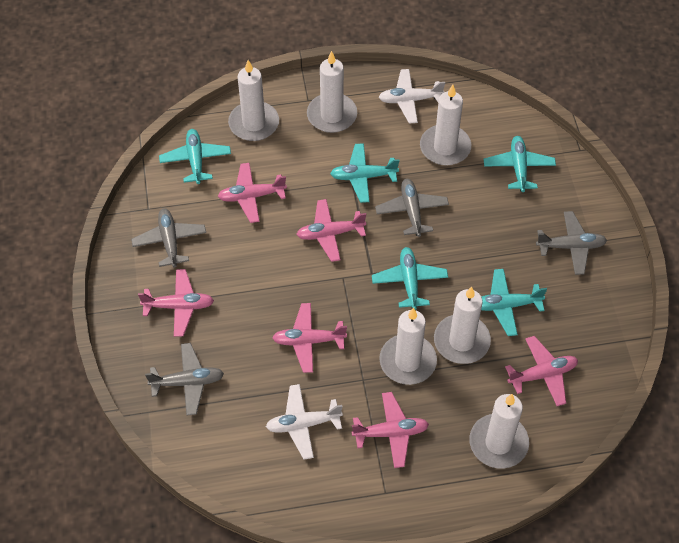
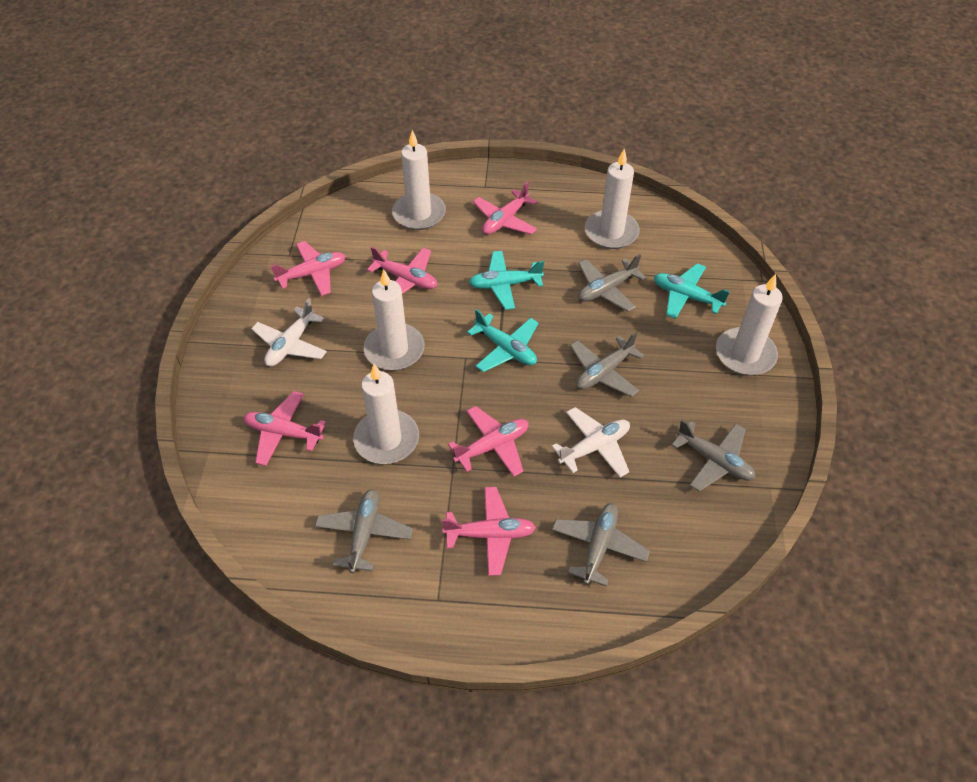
grey plane: [131,208,206,268] [145,343,224,416] [375,179,449,237] [536,211,607,275] = 4 -> [315,489,413,573] [552,503,650,587] [570,332,644,397] [578,254,646,312] [671,420,755,492] = 5
turquoise plane: [159,129,231,184] [330,143,399,203] [372,247,448,310] [481,269,547,336] [484,136,556,192] = 5 -> [467,309,539,372] [469,251,544,310] [654,263,730,319] = 3
white candle: [228,60,279,141] [307,51,357,133] [379,307,437,385] [420,85,471,166] [434,286,491,364] [469,394,529,469] = 6 -> [353,364,419,464] [364,269,425,371] [392,130,446,230] [585,149,640,249] [716,274,783,375] = 5

